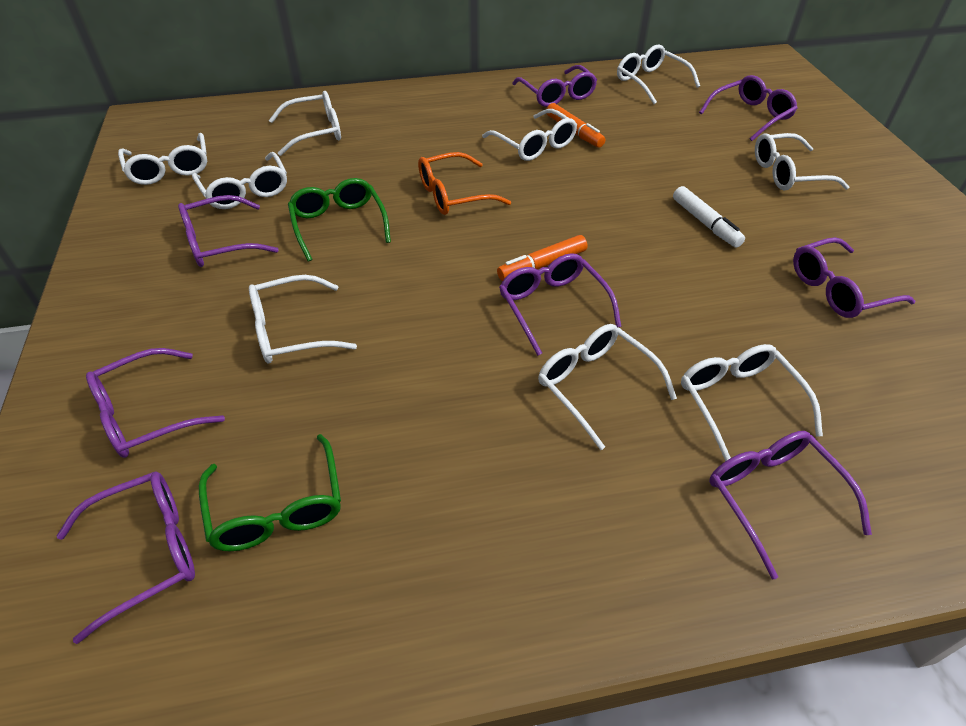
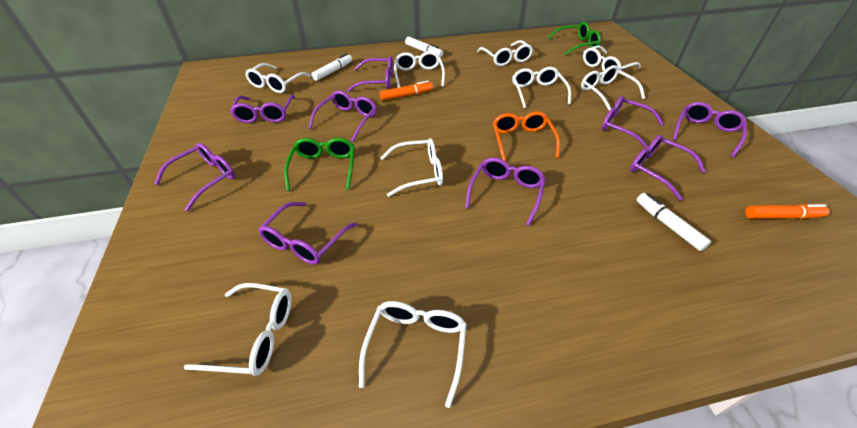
purple glasses: [56,471,195,644] [86,348,225,458] [178,195,279,267] [499,253,622,356] [512,65,597,107] [699,75,798,141] [709,431,872,579] [793,237,915,318] = 8 -> [154,143,235,211] [230,95,296,123] [258,202,357,265] [309,90,377,142] [347,56,393,92] [465,157,546,226] [602,96,664,148] [630,135,706,201] [673,102,747,158] = 9
white marker: [673,186,745,248] = 1 -> [311,53,352,81] [405,37,443,57] [637,193,711,251] = 3

